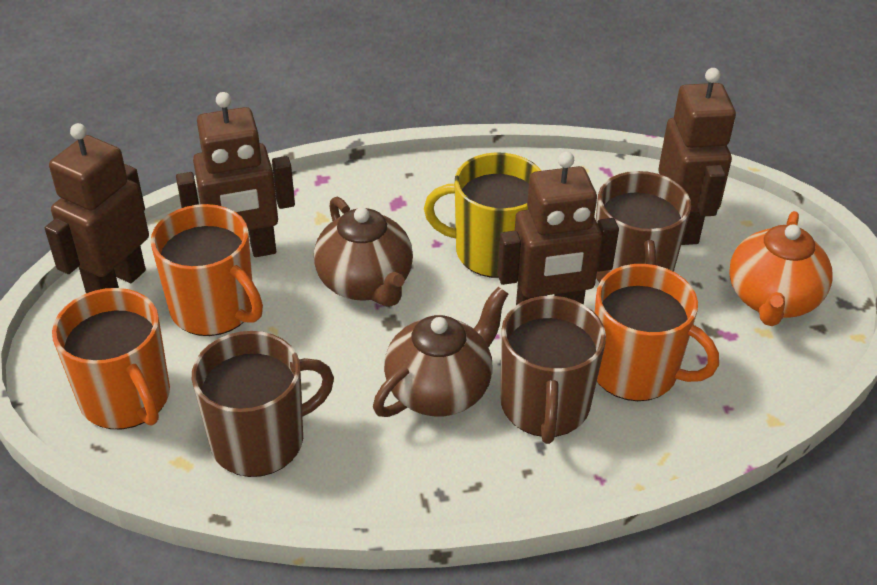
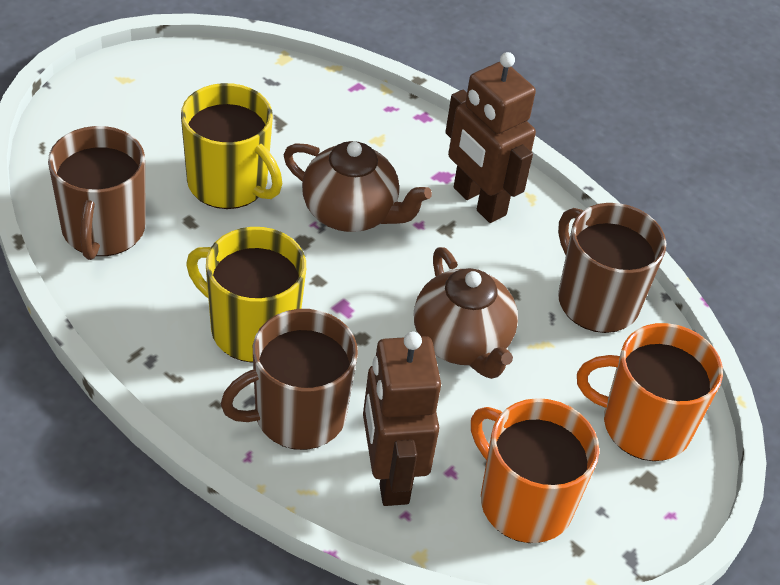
brown robot: [45,123,149,293] [176,92,295,257] [497,152,619,305] [658,68,736,245] = 4 -> [363,331,441,506] [446,52,536,223] = 2
orange mug: [52,288,170,429] [151,204,263,336] [595,264,719,401] = 3 -> [471,398,599,543] [577,323,723,461] = 2
orange teapot: [729,211,832,326] = 1 -> none = 0
yellow mug: [424,152,541,278] = 1 -> [181,83,282,209] [186,227,306,363] = 2

